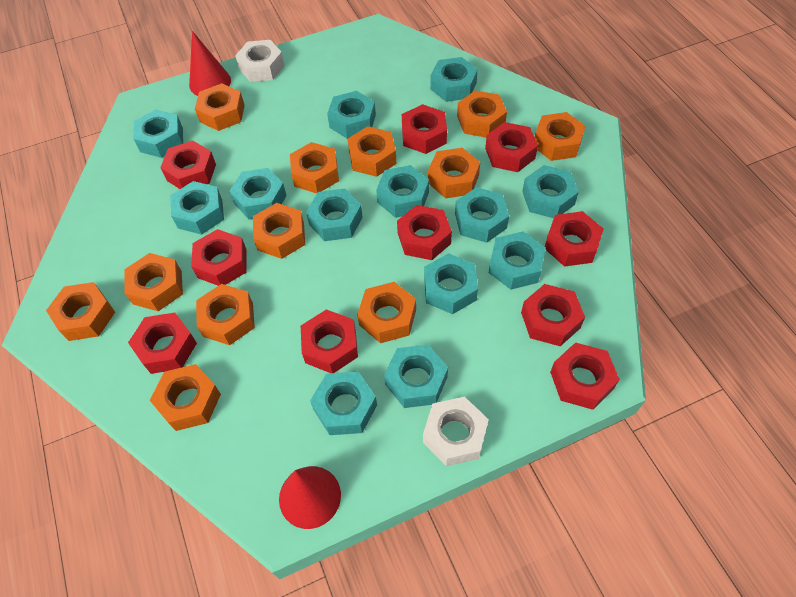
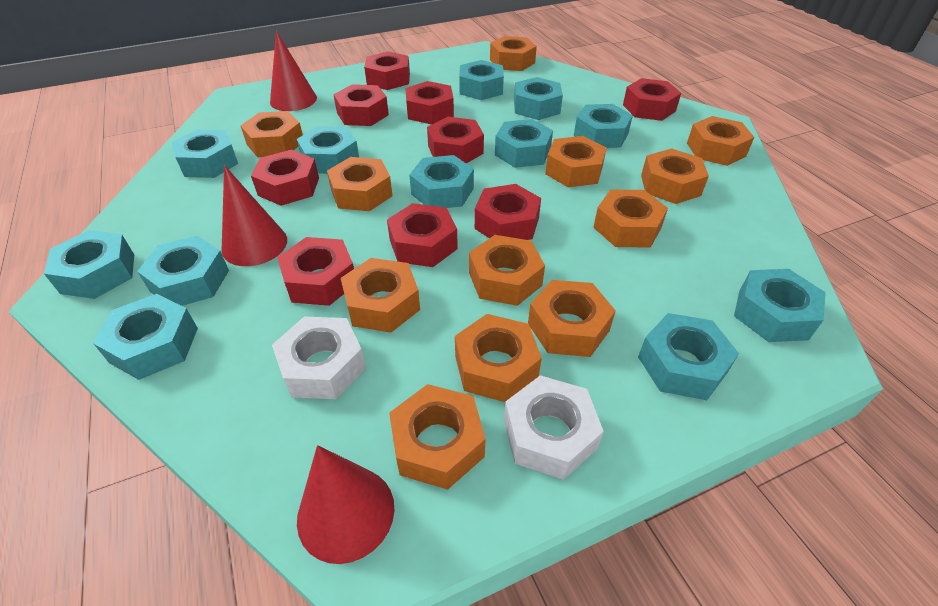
red cone: [189,31,231,96] [279,466,341,529] = 2 -> [221,165,287,266] [270,31,317,111] [297,445,395,564] = 3
red nut: [128,312,197,374] [160,141,216,189] [191,229,247,286] [301,309,358,373] [397,205,452,260] [402,104,447,154] [485,122,538,172] [521,284,585,346] [545,211,604,267] [550,342,620,410] = 10 -> [251,150,319,206] [277,237,354,306] [333,84,389,126] [364,51,410,90] [387,203,458,267] [405,81,454,125] [427,117,484,163] [475,184,541,240] [623,78,681,121] = 9
turquoise nut: [133,110,183,158] [170,181,224,235] [229,168,287,219] [306,188,363,241] [310,371,377,435] [327,91,376,139] [376,165,429,218] [384,345,448,408] [424,253,478,314] [430,57,478,102] [455,187,509,243] [489,231,546,290] [522,165,579,218] = 13 -> [44,230,134,299] [93,294,198,380] [137,236,229,306] [172,129,238,178] [297,126,359,174] [409,155,474,208] [459,60,504,100] [495,119,553,168] [514,77,563,120] [574,104,633,148] [638,313,739,400] [734,269,826,342] = 12

